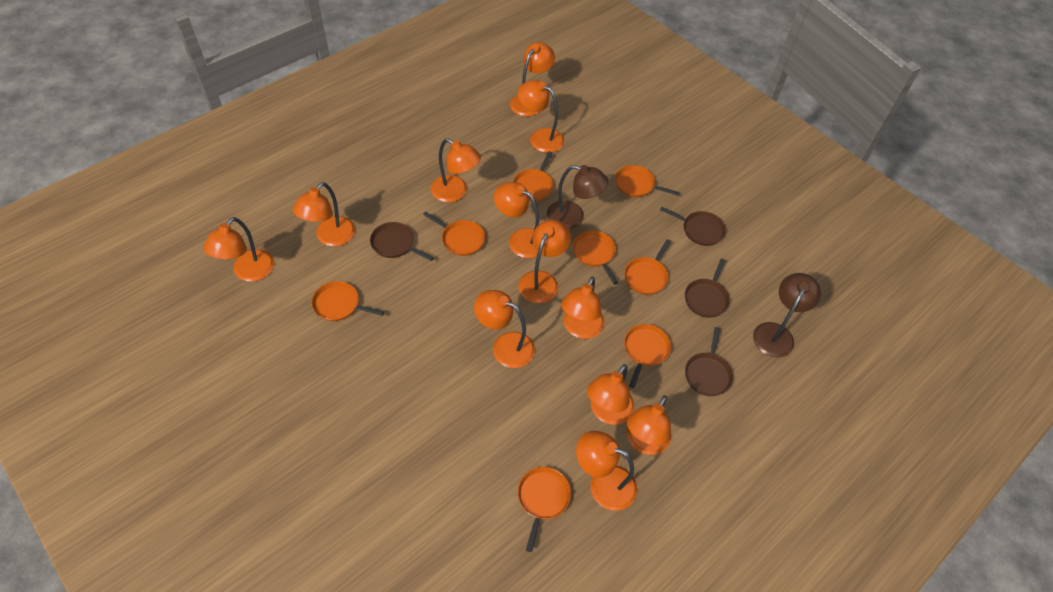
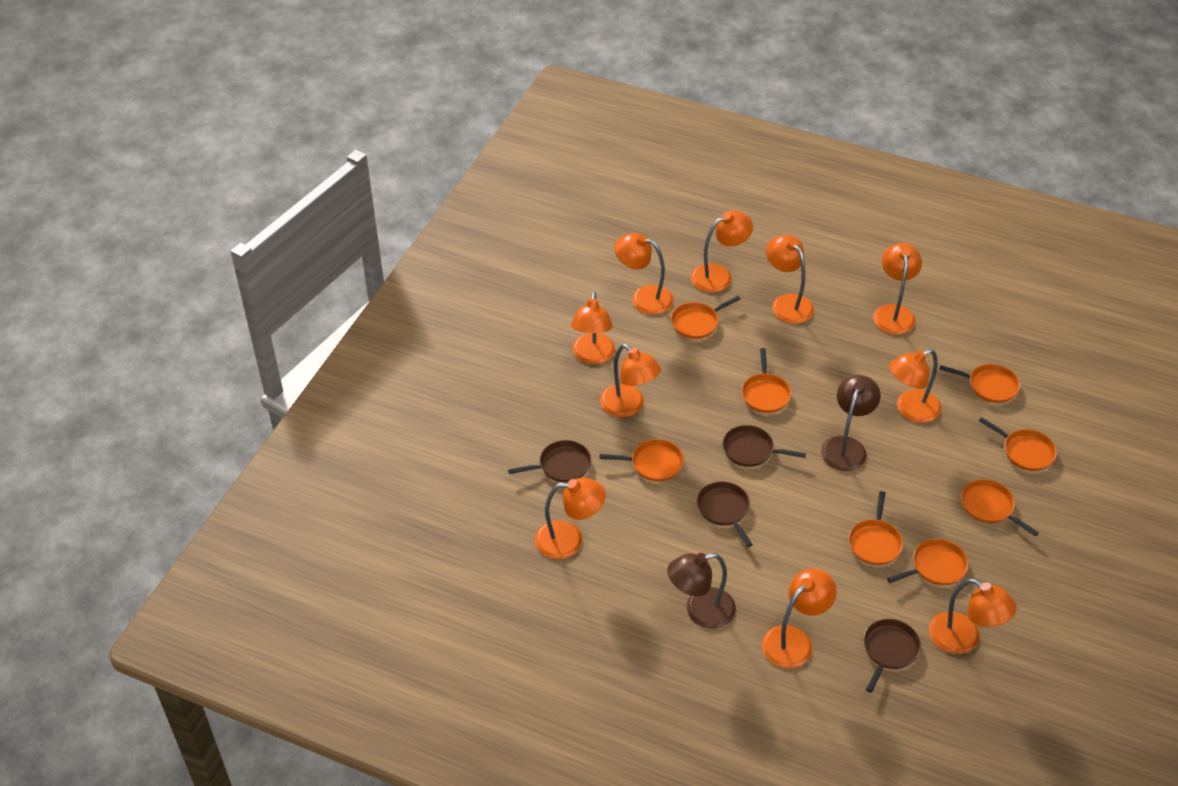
orange lamp: [203,217,274,282] [293,182,355,247] [431,138,481,202] [474,290,535,368] [494,182,539,258] [510,42,555,117] [518,80,564,153] [518,219,571,303] [561,277,604,339] [576,431,637,511] [587,364,634,425] [627,395,671,455] = 12 -> [535,478,606,559] [571,292,615,364] [600,344,661,417] [614,233,674,315] [691,211,753,293] [762,568,837,668] [766,235,814,324] [873,243,922,334] [889,349,941,423] [929,579,1017,654] = 10

